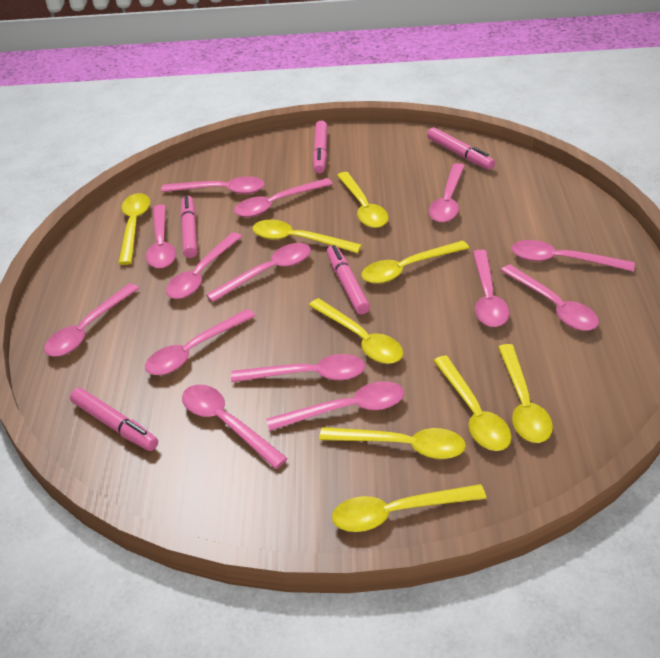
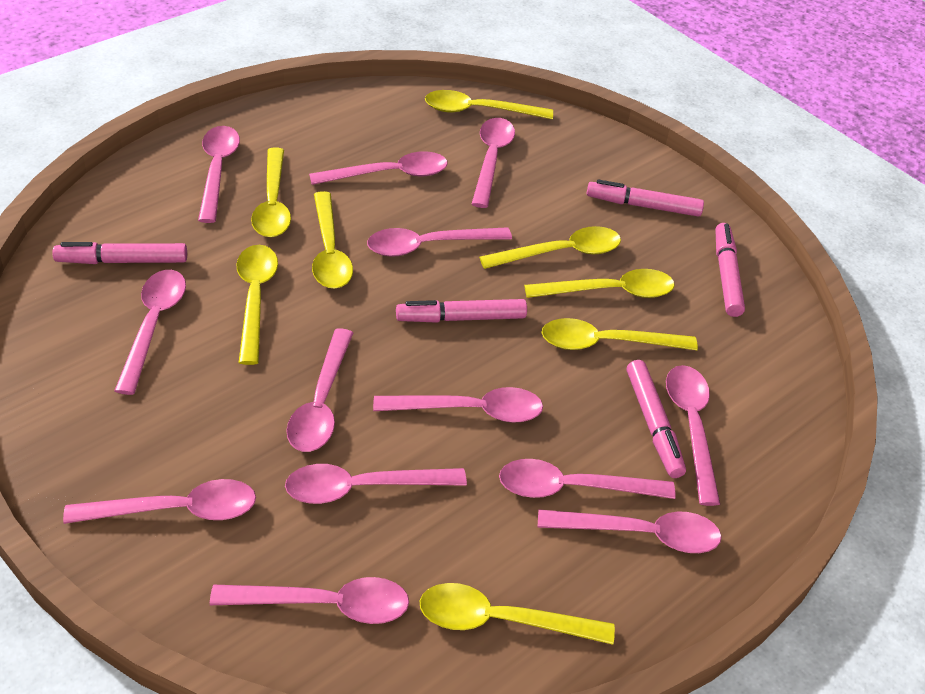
pink spoon: [44,283,139,357] [145,309,256,375] [146,205,176,268] [161,176,265,194] [166,233,242,299] [182,384,288,469] [206,243,311,302] [231,354,366,382] [234,178,333,217] [266,381,404,431] [428,163,465,223] [473,250,510,327] [500,264,599,331] [511,240,635,272] = 14 -> [63,479,256,524] [114,270,186,395] [198,126,240,223] [210,577,409,624] [285,464,467,504] [286,328,353,452] [309,151,448,185] [367,227,512,257] [373,387,543,423] [472,118,515,208] [499,459,676,499] [537,509,722,553] [666,365,720,506] = 13
yellow spoon: [118,193,150,265] [252,220,362,253] [309,298,403,364] [319,427,466,459] [332,484,486,532] [337,172,389,228] [361,240,469,284] [433,356,512,451] [498,344,553,443] = 9 -> [237,245,278,365] [251,148,291,237] [312,191,353,289] [420,583,615,645] [425,90,553,119] [479,226,621,269] [524,269,674,298] [541,318,698,350] = 8

